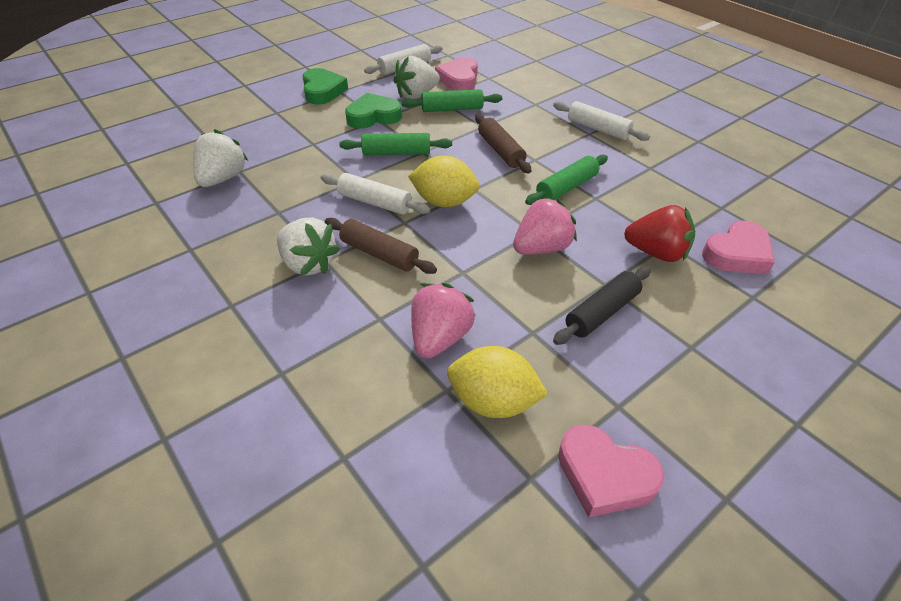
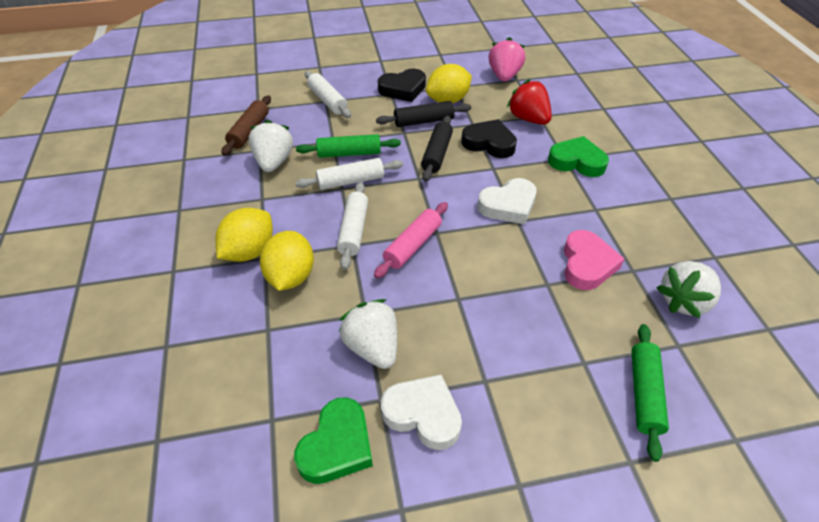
black heart: none = 0 -> [378,68,426,102] [461,119,517,158] = 2
black rolling pin: [553,266,651,345] = 1 -> [376,101,471,127] [421,116,453,182] = 2
brown rolling pin: [325,218,437,274] [475,114,531,173] = 2 -> [222,95,271,156] = 1
green rolling pin: [339,133,452,155] [402,89,502,112] [525,154,608,205] = 3 -> [296,134,401,158] [632,324,669,462] = 2
pink heart: [435,57,478,91] [558,424,664,518] [702,221,775,274] = 3 -> [564,230,624,290] = 1
pink rolling pin: none = 0 -> [374,202,448,278] = 1
pink strawberry: [411,283,476,359] [513,196,577,255] = 2 -> [489,37,525,82] = 1
white heart: none = 0 -> [381,375,462,450] [478,178,537,224] = 2
yellow lemon: [408,155,480,207] [447,346,549,418] = 2 -> [215,208,273,262] [260,231,314,291] [426,64,472,103] = 3

